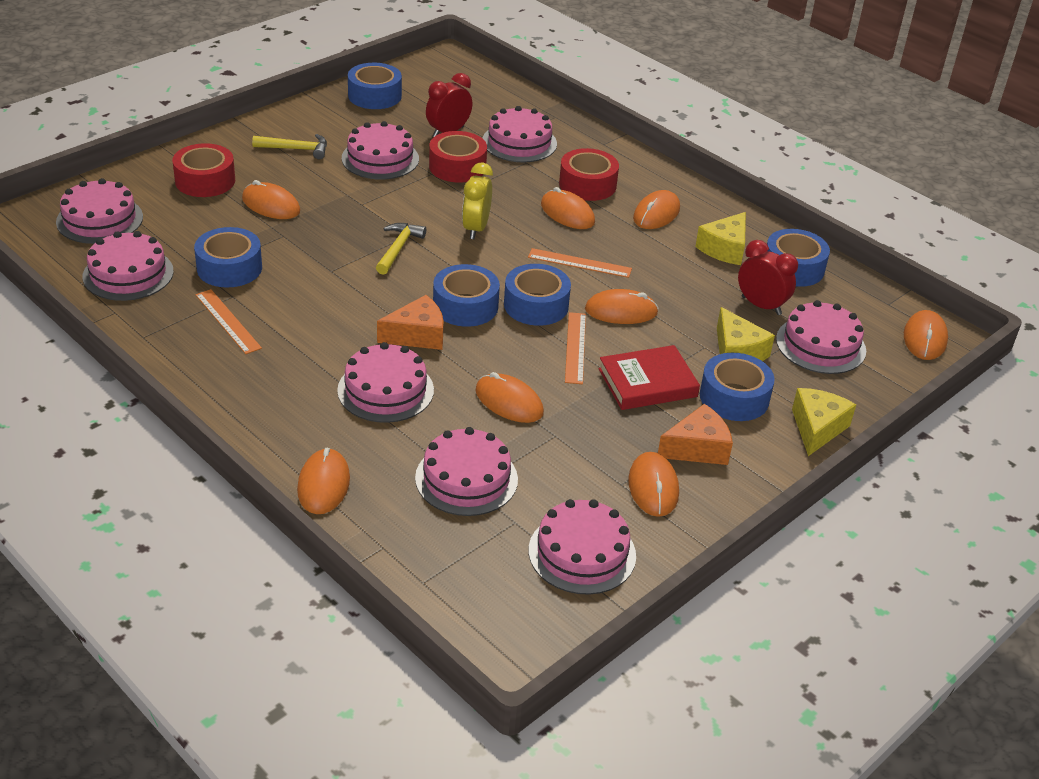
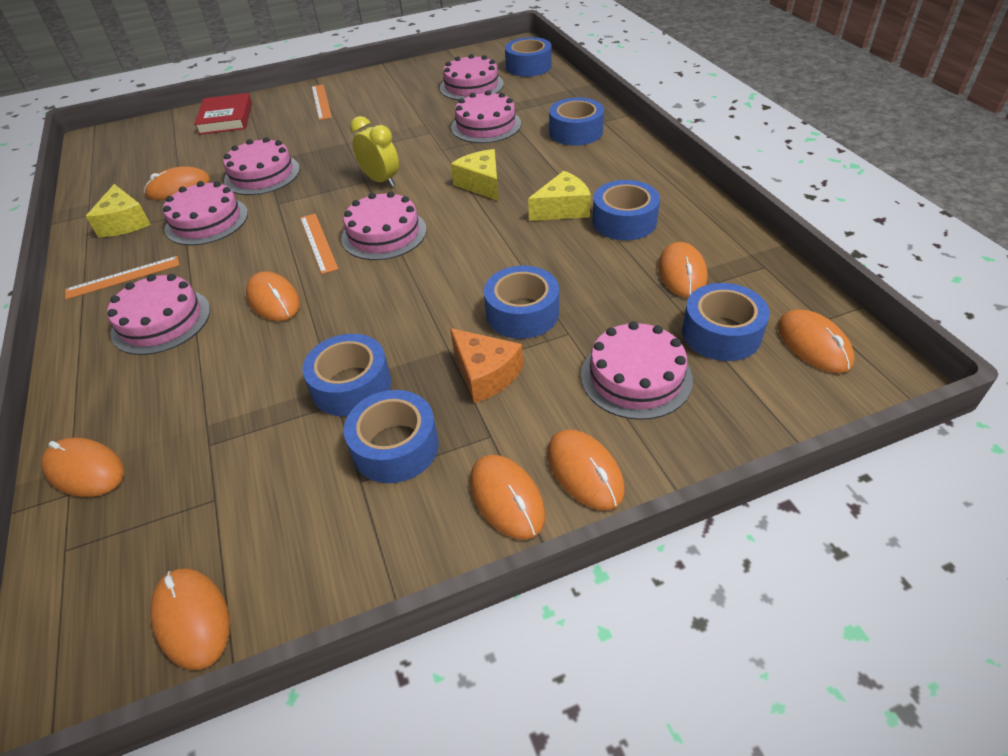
blue tape: [194,227,262,288] [348,63,402,109] [433,264,500,327] [504,264,571,326] [700,353,775,421] [767,229,830,287] = 6 -> [302,334,391,416] [344,390,439,483] [484,266,559,339] [505,37,552,77] [549,98,604,146] [593,180,660,240] [682,283,770,361] = 7
orange cheese: [377,295,444,350] [658,404,733,465] = 2 -> [450,328,523,403] = 1
pink cake: [56,178,143,244] [83,231,174,301] [337,342,434,423] [342,121,419,180] [415,427,518,516] [482,106,557,162] [529,499,636,595] [776,300,866,374] = 8 -> [107,274,210,355] [163,181,248,246] [223,137,300,195] [341,191,427,260] [440,54,504,100] [451,90,521,143] [581,321,693,420] = 7
red clock: [426,73,472,137] [738,240,798,315] = 2 -> none = 0
red tape: [172,143,235,197] [429,131,487,183] [559,148,619,201] = 3 -> none = 0
yellow hammer: [252,134,327,159] [376,223,426,275] = 2 -> none = 0

